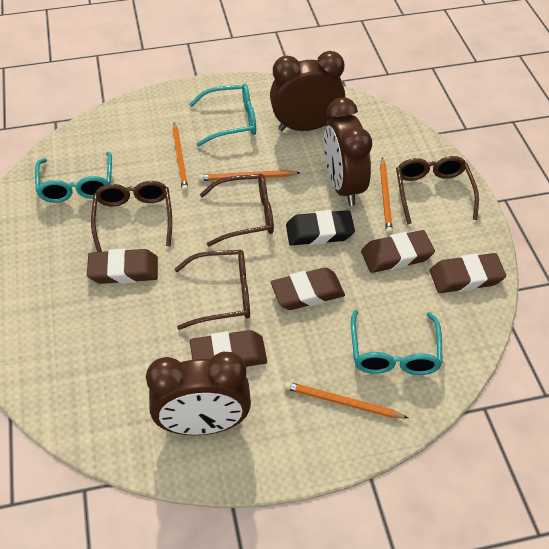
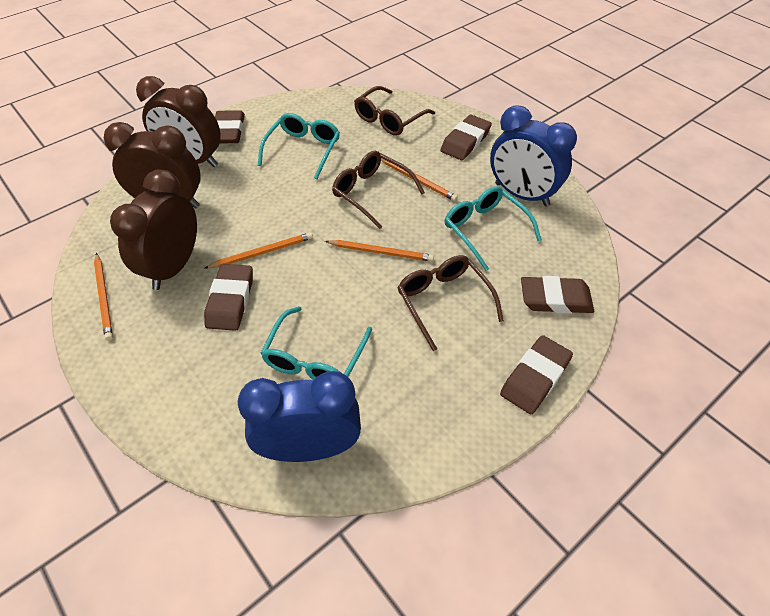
black eraser: [286,210,355,245] = 1 -> none = 0
blue clock: none = 0 -> [238,371,361,462] [490,105,577,207] = 2
brown glasses: [91,181,172,252] [175,250,250,330] [200,174,274,246] [396,156,479,224] = 4 -> [332,151,425,229] [354,86,435,136] [397,255,504,351] = 3

